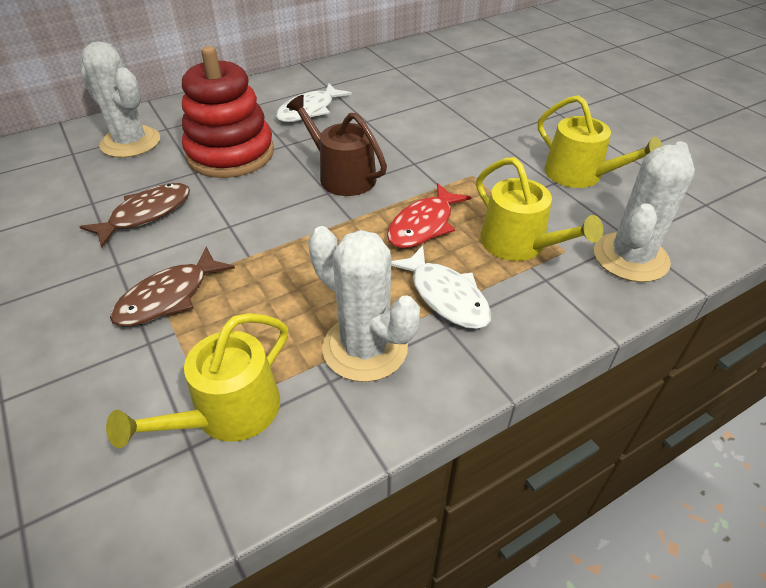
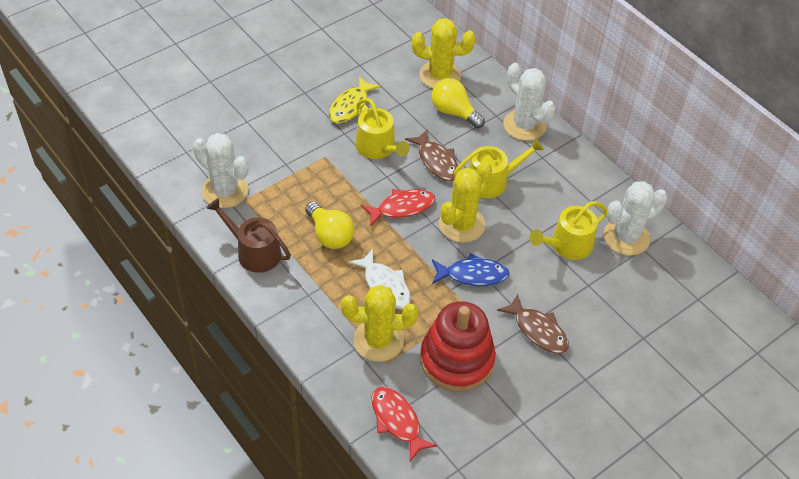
blue fish: none = 0 -> [432,253,509,286] = 1
red fish: [387,183,471,248] = 1 -> [361,189,435,226] [372,387,437,461] = 2
white fish: [276,84,352,122] [391,245,491,329] = 2 -> [349,249,411,309] = 1
yellow cactus: none = 0 -> [341,285,418,362] [412,18,476,89] [439,162,492,243] = 3
yellow fish: none = 0 -> [329,76,381,123] = 1
yellow light bulb: none = 0 -> [305,202,354,249] [431,78,485,129] = 2

